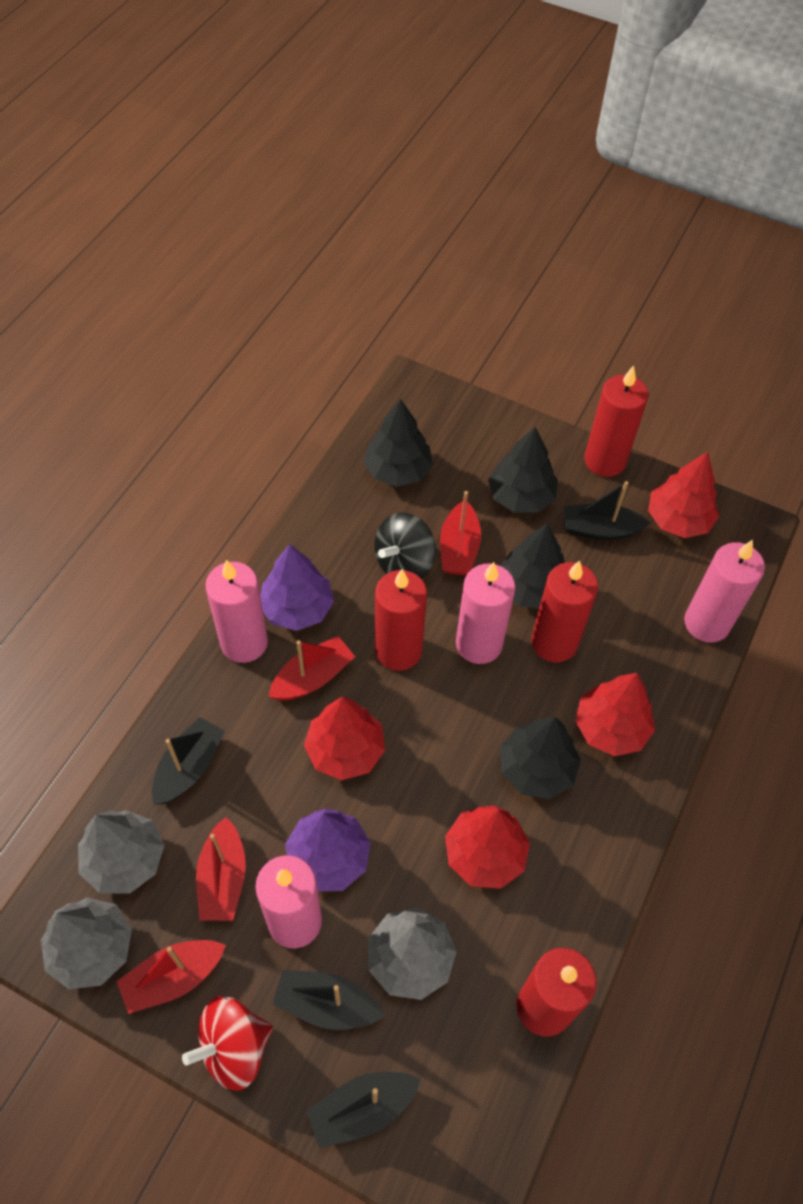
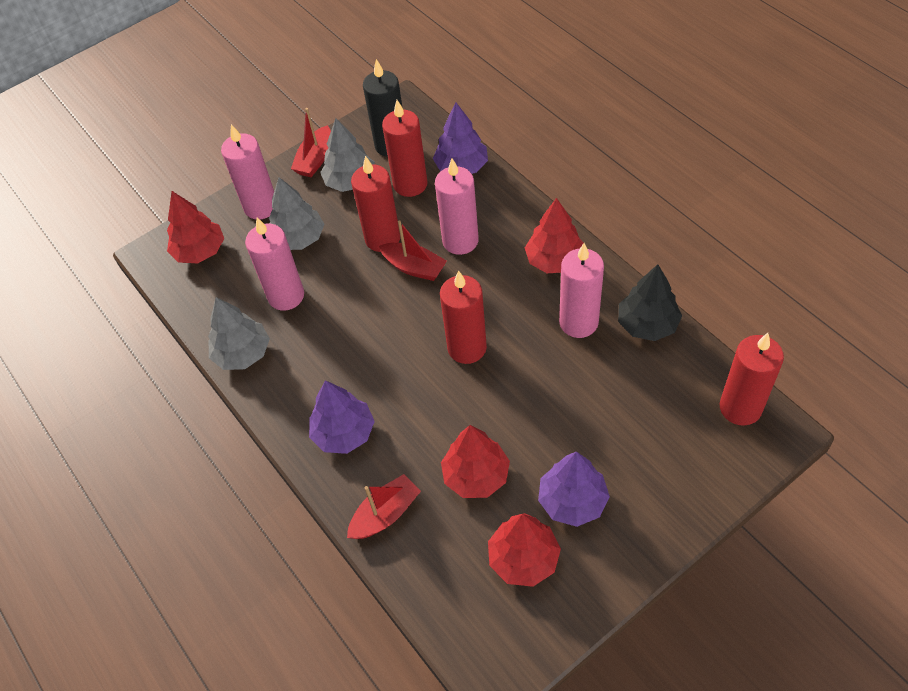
black boat: [152,717,225,805] [272,970,385,1030] [307,1072,421,1148] [564,481,651,540] = 4 -> none = 0
black candle: none = 0 -> [363,59,403,157] = 1
black spinning top: [374,513,436,579] = 1 -> none = 0
black tree: [363,399,433,487] [488,427,558,512] [500,523,565,609] [500,717,581,799] = 4 -> [618,264,682,341] = 1
purple tree: [260,544,334,631] [285,809,371,892] = 2 -> [309,380,375,454] [433,102,488,174] [538,452,610,527] = 3
red boat: [116,940,226,1014] [196,817,246,921] [269,636,355,701] [440,491,481,575] = 4 -> [291,108,331,177] [347,474,421,539] [379,220,447,281] = 3
red spinning top: [182,996,273,1091] = 1 -> none = 0

